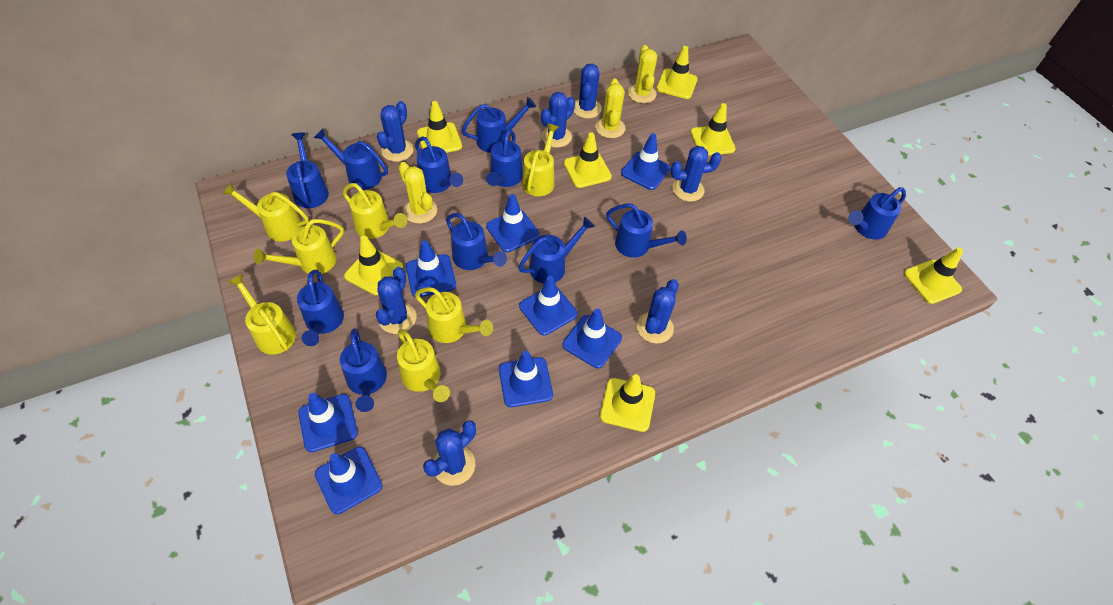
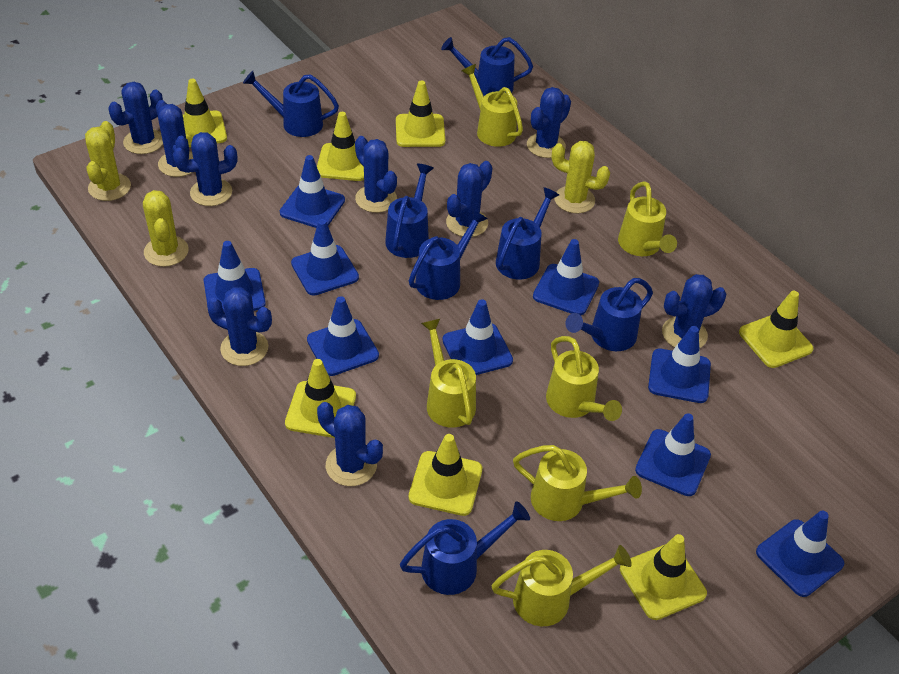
blue cactus: [376,267,416,334] [377,101,414,162] [423,420,476,486] [541,92,575,148] [573,64,602,118] [637,279,679,344] [670,146,722,202] = 7 -> [109,82,163,154] [156,100,193,177] [173,132,237,206] [207,287,272,366] [317,402,383,486] [355,136,397,213] [446,161,493,237] [527,87,571,158] [662,274,726,348] = 9
blue traffic cone: [298,393,358,452] [315,447,382,514] [406,240,456,297] [486,194,540,252] [499,351,553,407] [519,276,578,336] [563,308,622,368] [621,133,670,190] = 8 -> [204,241,266,311] [280,155,345,228] [291,219,359,296] [307,296,379,376] [443,299,513,375] [533,239,599,315] [635,413,711,496] [648,326,711,403] [756,511,844,597] = 9
blue watering can: [286,132,329,208] [297,270,344,346] [314,129,388,190] [340,328,387,412] [415,136,463,193] [446,213,507,270] [462,97,536,153] [486,130,523,187] [518,217,595,284] [606,204,687,258] [848,187,906,240] = 11 -> [243,71,339,137] [385,163,434,258] [400,501,530,595] [409,210,488,300] [441,37,533,96] [496,187,559,280] [565,278,653,351] = 7
yellow watering can: [223,183,309,242] [228,274,296,355] [254,219,344,275] [343,183,407,239] [397,329,450,402] [415,287,493,343] [522,123,559,196] = 7 -> [421,319,476,428] [462,64,523,147] [492,545,632,626] [513,445,642,521] [546,336,622,421] [618,181,677,256] = 6

